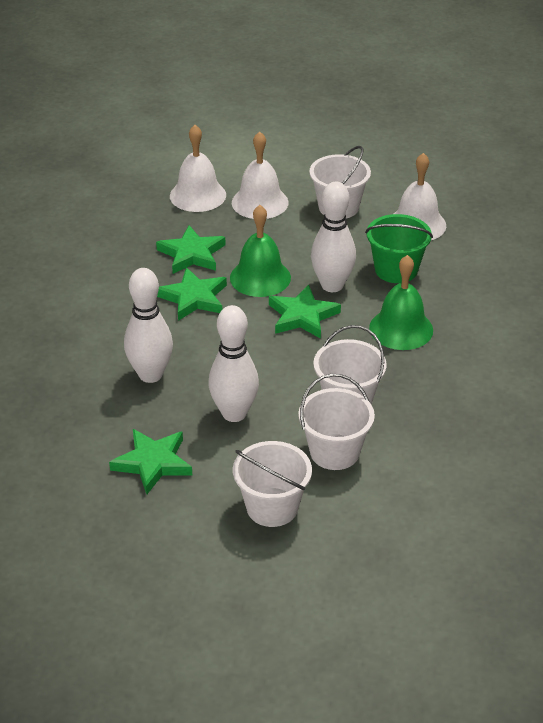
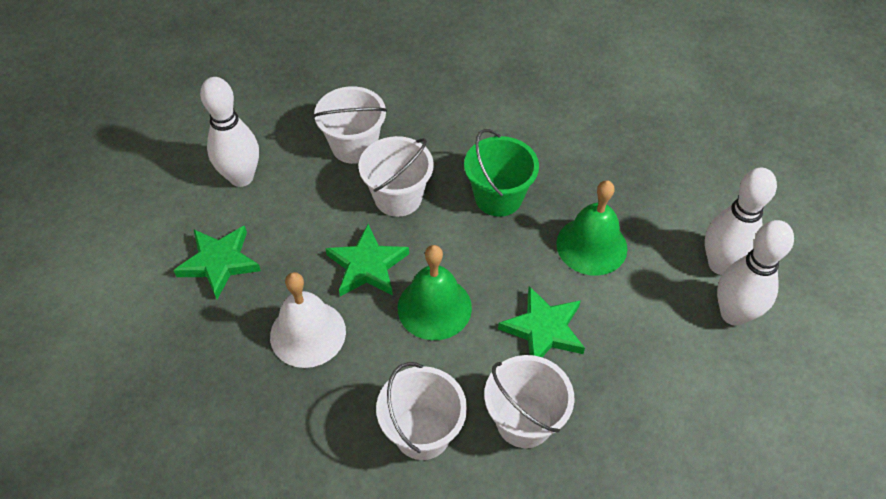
green star: [109,429,192,494] [156,225,226,274] [157,268,227,321] [269,284,341,339] = 4 -> [173,226,261,299] [325,224,409,296] [498,286,585,357] = 3
white bell: [170,125,226,212] [232,131,289,219] [394,153,446,240] = 3 -> [270,272,346,368] = 1

